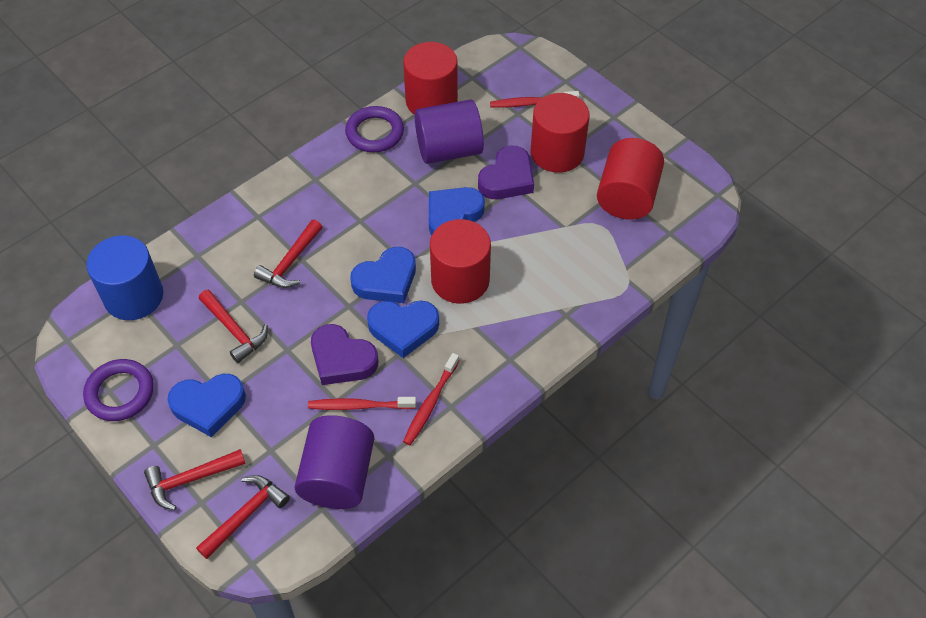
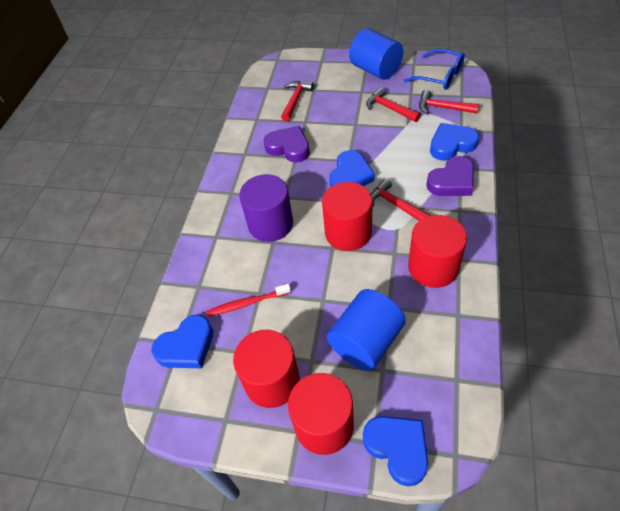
blue cylinder: [87,236,163,320] = 1 -> [327,289,406,371] [349,28,403,80] = 2
blue glasses: none = 0 -> [404,48,465,90] = 1
purple cylinder: [294,415,374,509] [415,99,484,164] = 2 -> [239,174,293,242] = 1
purple ring: [83,359,154,421] [345,106,404,152] = 2 -> none = 0
red toothbrush: [308,397,416,410] [403,353,459,445] [490,91,580,108] = 3 -> [206,284,291,317] = 1

